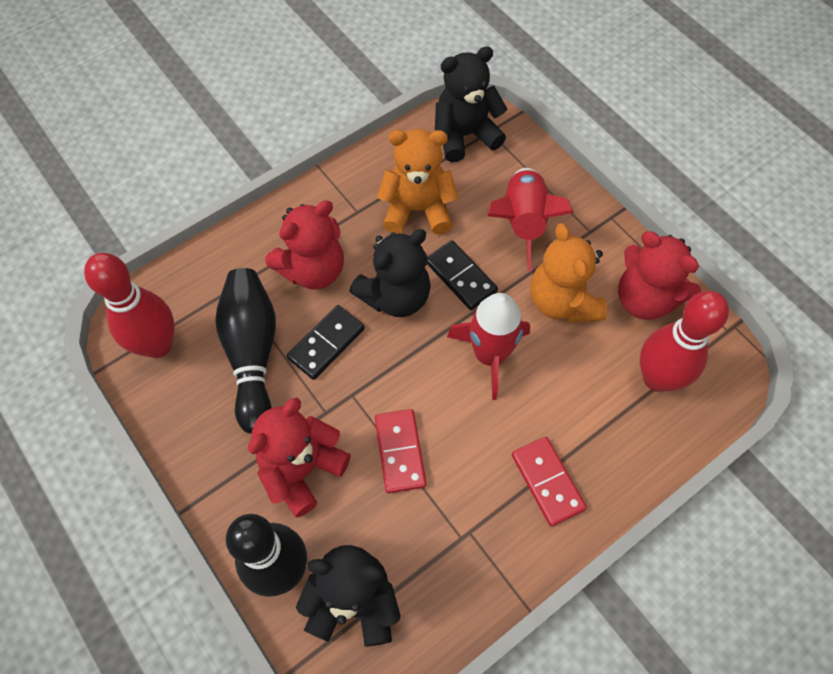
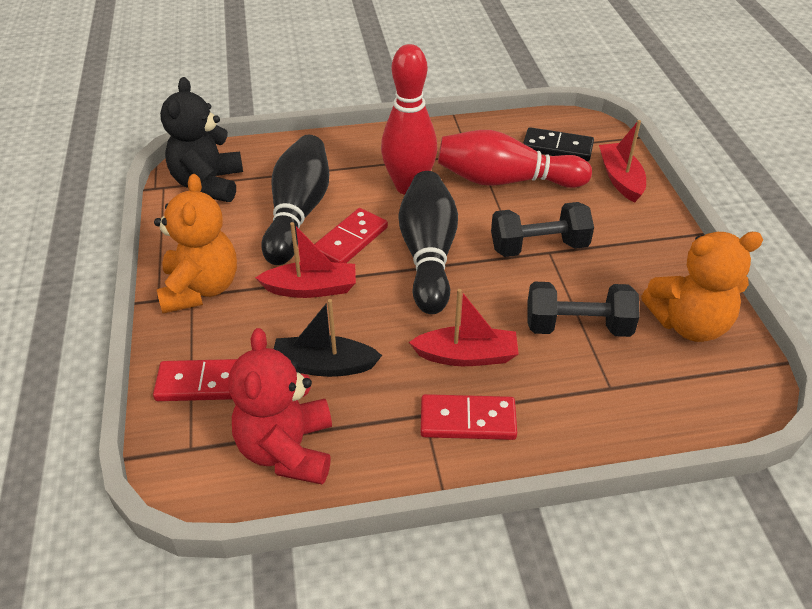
black boat: none = 0 -> [274,299,382,377] = 1
black domino: [287,305,365,380] [427,240,498,310] = 2 -> [523,127,594,161] = 1
black dumbbell: none = 0 -> [491,202,594,257] [527,282,640,337] = 2
black teddy bear: [296,545,401,646] [349,229,431,317] [435,46,507,162] = 3 -> [160,77,243,202] = 1
red boat: none = 0 -> [255,222,356,298] [409,289,519,366] [599,120,646,203] = 3
red domino: [375,409,426,493] [512,437,587,527] = 2 -> [153,359,237,401] [314,208,388,263] [421,394,517,440] = 3
red rocket: [447,293,530,400] [487,168,574,271] = 2 -> none = 0
red teddy bear: [248,398,351,517] [265,200,344,290] [618,231,701,320] = 3 -> [228,328,332,485] = 1

